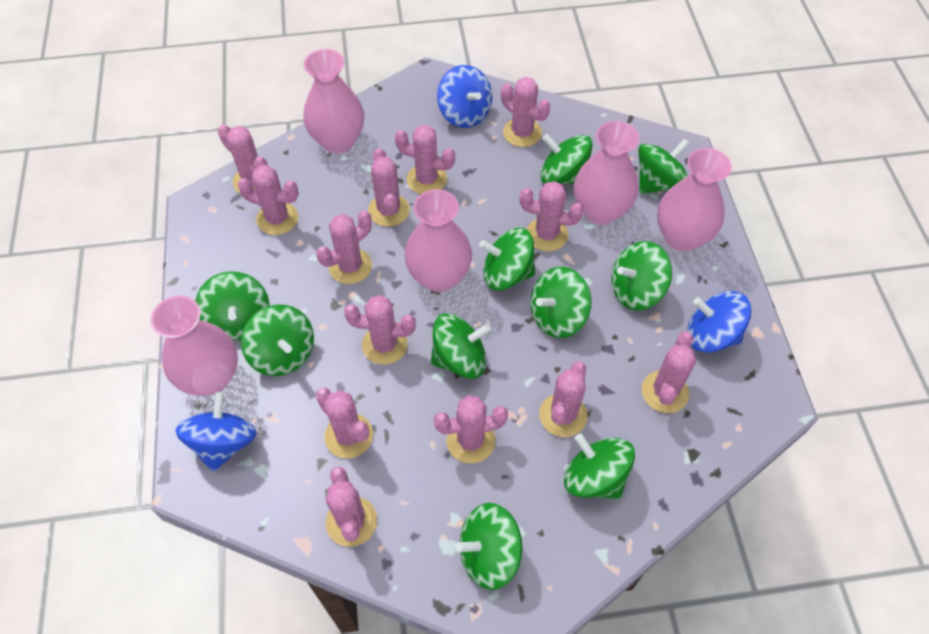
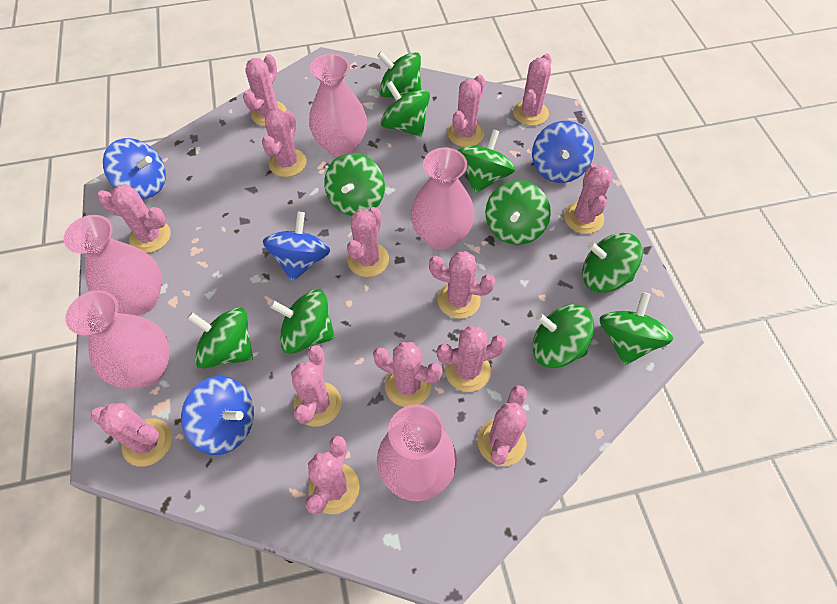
blue spinning top: [175,392,257,472] [437,65,492,128] [687,291,752,353] = 3 -> [103,138,166,199] [181,376,254,455] [263,212,330,282] [532,121,594,183] = 4
pink cactus: [218,125,268,194] [238,165,299,235] [315,388,373,459] [316,211,372,284] [326,467,377,547] [344,295,416,365] [368,148,410,227] [395,125,455,194] [434,395,508,463] [501,77,550,147] [520,181,584,251] [539,362,588,437] [642,331,696,413] = 13 -> [91,403,172,467] [97,184,171,253] [243,54,287,126] [262,108,307,177] [291,345,341,427] [305,436,360,515] [347,207,389,277] [373,342,443,407] [429,251,495,319] [437,326,506,392] [448,75,485,147] [477,385,527,466] [513,54,551,126] [564,164,613,234] = 14

